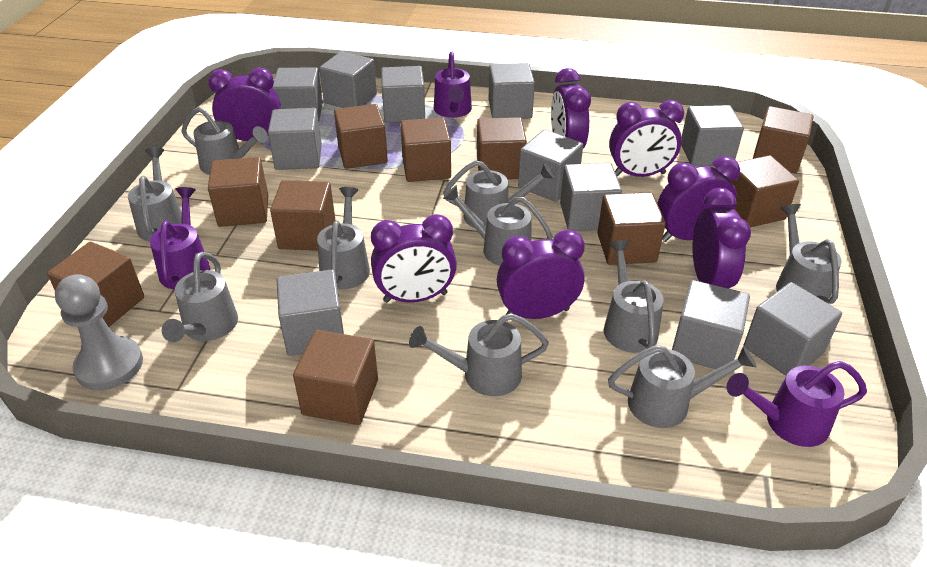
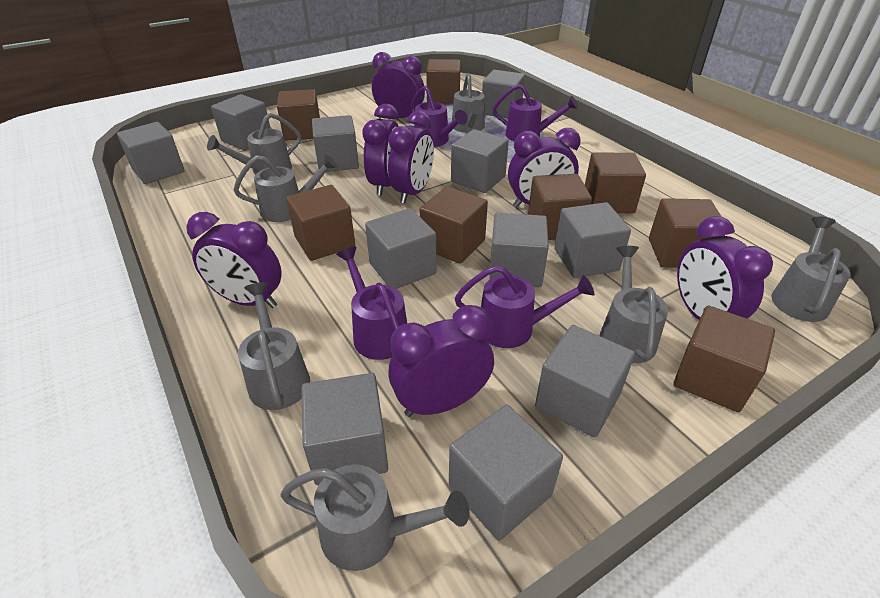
brown cube: [47,242,144,327] [208,157,268,227] [270,180,335,250] [293,330,378,425] [334,104,388,169] [400,117,451,182] [477,117,527,179] [597,192,666,265] [727,155,799,227] [753,106,813,173] = 10 -> [277,89,320,141] [286,185,355,261] [420,187,488,264] [426,59,461,103] [528,174,592,240] [585,152,646,213] [649,198,725,268] [673,306,775,412] = 8
grey pawn: [55,274,143,390] = 1 -> none = 0
grey watering can: [128,147,182,241] [162,252,238,342] [182,107,268,175] [317,187,370,289] [409,313,549,396] [443,160,555,228] [443,185,553,266] [604,240,664,353] [608,345,756,428] [776,204,842,304] = 10 -> [207,113,301,175] [234,154,338,222] [238,282,310,410] [280,464,469,571] [452,73,485,133] [599,246,668,364] [771,216,851,322] = 7
purple watering can: [150,187,210,289] [434,52,472,118] [727,361,867,447] = 3 -> [336,247,407,360] [411,86,468,147] [455,265,595,348] [493,84,578,141] = 4

